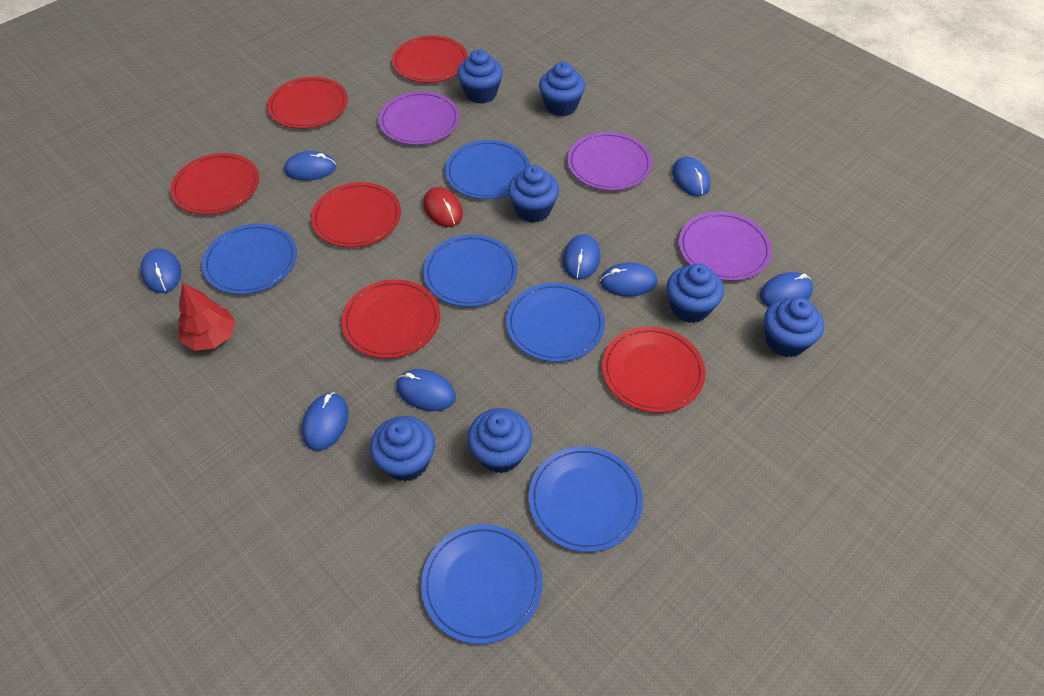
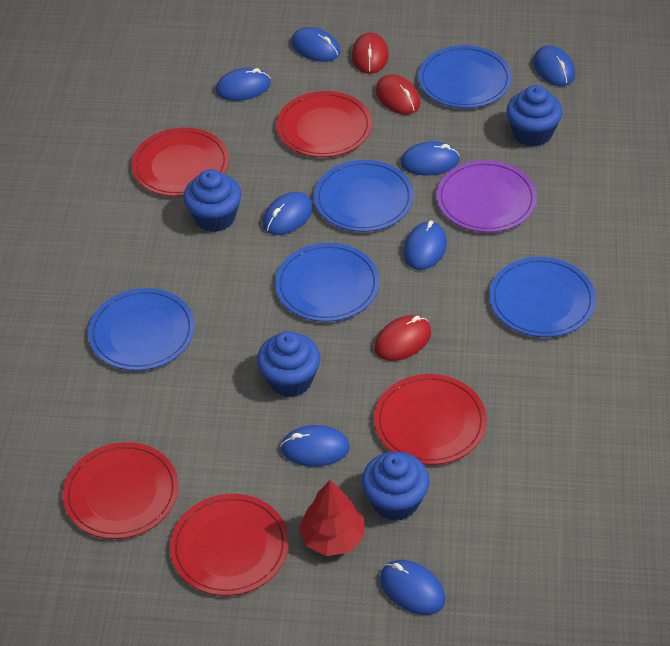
blue cupcake: [370,416,435,481] [457,49,503,104] [468,408,532,473] [508,165,559,223] [539,62,585,117] [667,263,724,323] [764,297,824,357] = 7 -> [183,169,241,232] [257,331,321,397] [362,451,429,521] [507,85,563,147] = 4
blue plate: [202,223,297,294] [421,524,543,644] [423,234,518,307] [445,140,530,200] [506,282,605,362] [529,446,643,552] = 6 -> [88,288,195,371] [275,243,379,322] [314,160,414,232] [418,45,512,108] [489,257,596,337] = 5
purple plate: [379,91,460,145] [567,132,652,191] [679,212,772,281] = 3 -> [436,160,537,232] = 1
red mouse: [423,187,463,227] = 1 -> [352,32,389,74] [374,315,432,361] [376,75,420,114] = 3
red plate: [170,153,259,215] [267,77,348,129] [311,182,401,248] [342,280,440,358] [392,36,468,83] [602,327,706,413] = 6 -> [63,442,178,539] [132,128,229,197] [170,494,289,596] [276,91,372,157] [374,374,487,465] = 5

